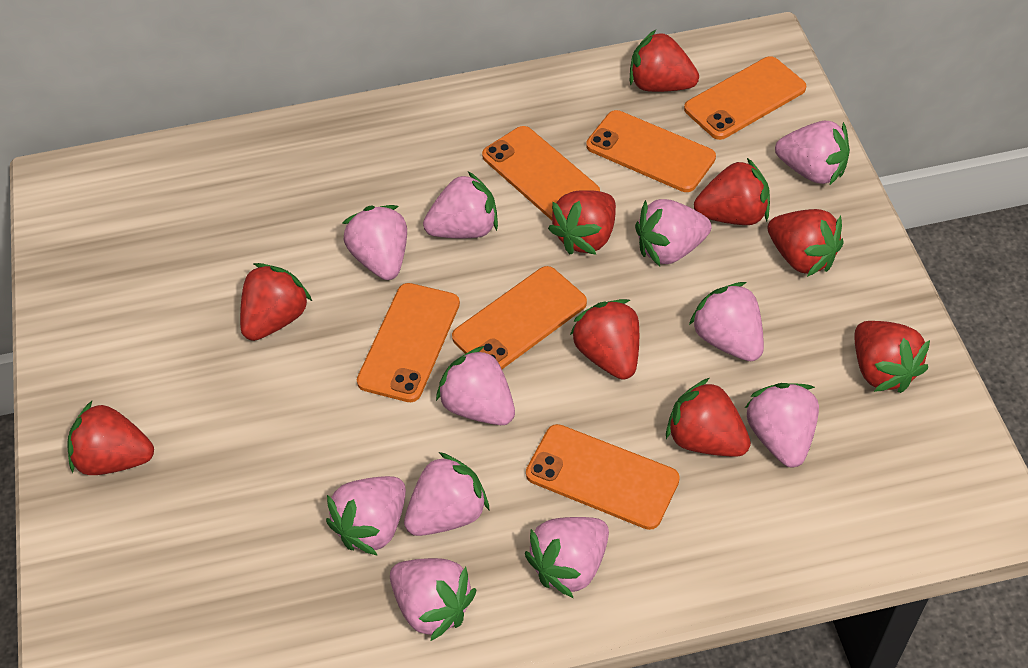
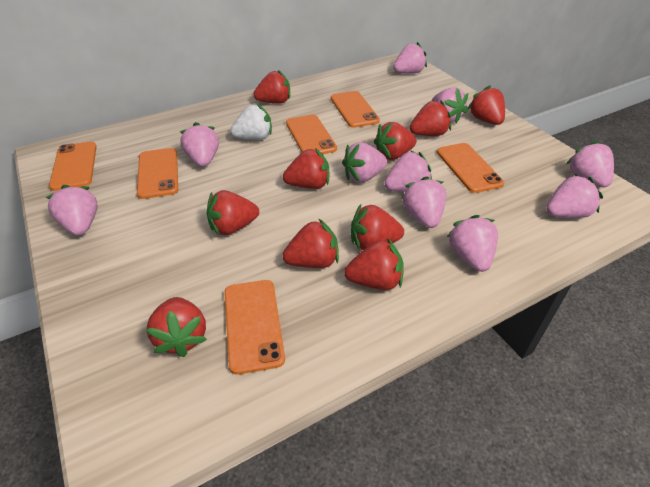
pink strawberry: [326,476,406,556] [342,205,407,280] [390,558,477,641] [404,452,489,536] [423,171,498,238] [436,346,515,425] [525,517,609,598] [635,199,712,266] [689,282,764,361] [745,383,819,468] [775,121,850,186] = 11 -> [46,185,98,236] [180,122,219,167] [342,142,387,182] [384,150,432,192] [393,42,427,74] [401,176,446,228] [432,87,468,123] [447,215,498,272] [546,174,603,218] [566,141,614,187] = 10
red strawberry: [67,401,154,475] [240,263,312,341] [548,190,616,255] [570,299,639,380] [630,30,699,92] [666,378,751,457] [694,158,770,225] [768,209,844,277] [855,321,930,393] = 9 -> [146,297,207,357] [207,190,259,235] [253,70,290,103] [282,218,339,268] [283,148,329,189] [344,238,403,290] [351,204,404,250] [374,122,417,160] [410,100,451,136] [468,85,505,125] = 10
white strawberry: none = 0 -> [230,104,272,140] = 1

